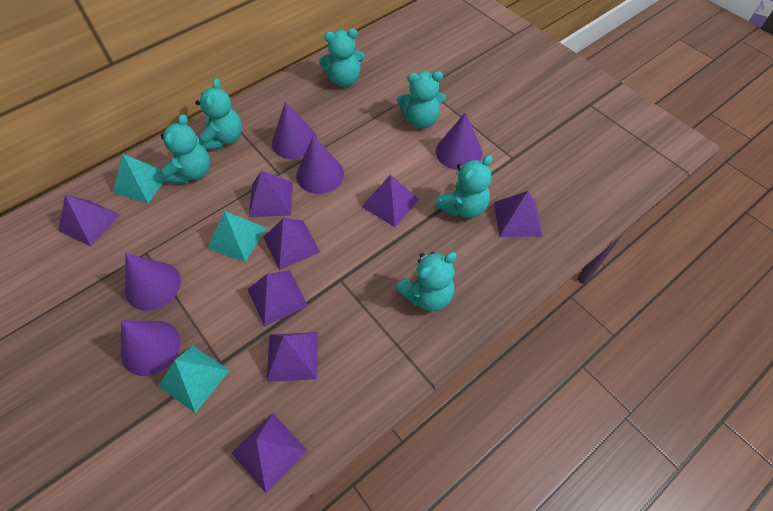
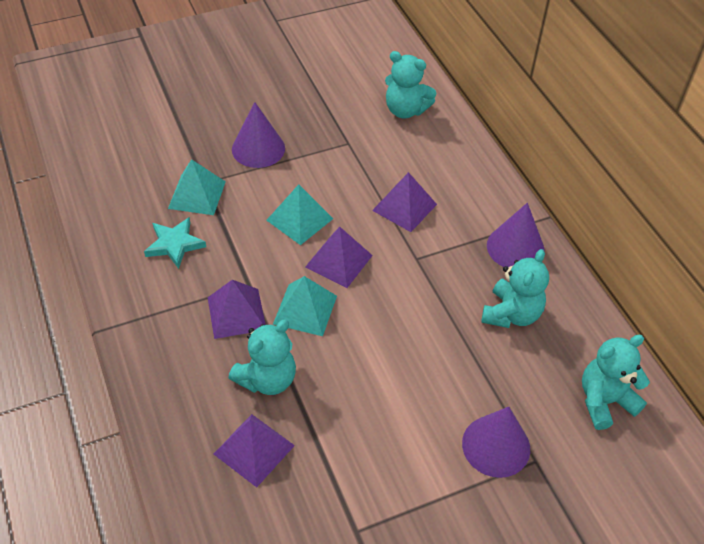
purple cone: [121,320,181,376] [125,253,181,311] [272,101,318,160] [296,136,344,194] [436,112,483,170] = 5 -> [232,102,285,168] [462,407,530,478] [487,203,545,268] = 3
purple pyramid: [58,195,120,247] [232,413,308,493] [247,270,308,327] [249,171,293,217] [264,218,320,270] [266,332,318,382] [361,175,419,227] [494,191,542,237] = 8 -> [207,280,266,339] [214,414,295,487] [305,227,373,288] [372,172,437,232] = 4
turquoise star: none = 0 -> [144,217,206,269] = 1
turquoise teddy bear: [161,114,210,183] [195,78,242,150] [319,28,365,87] [396,252,457,311] [397,71,446,129] [435,155,493,218] = 6 -> [228,320,296,395] [385,51,437,119] [481,249,549,328] [582,335,650,430] = 4

